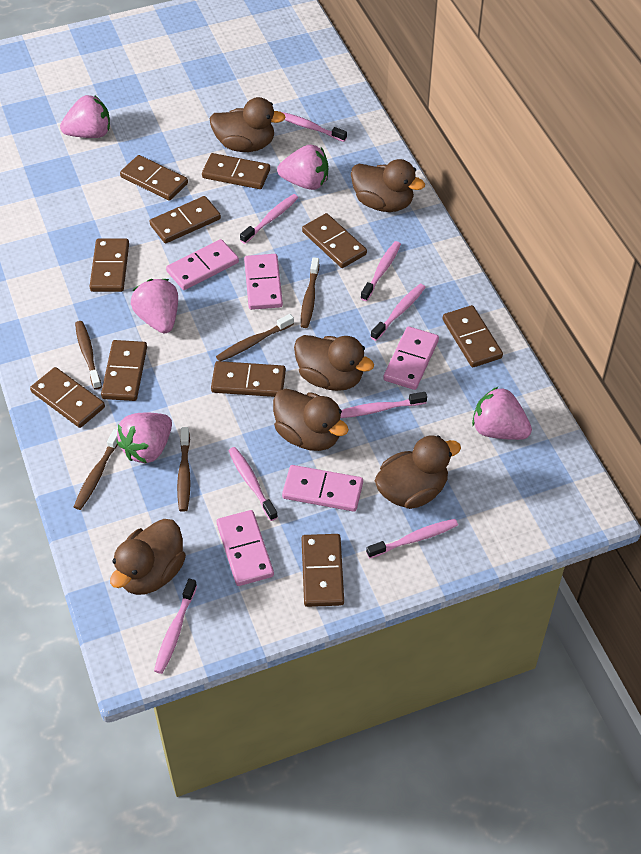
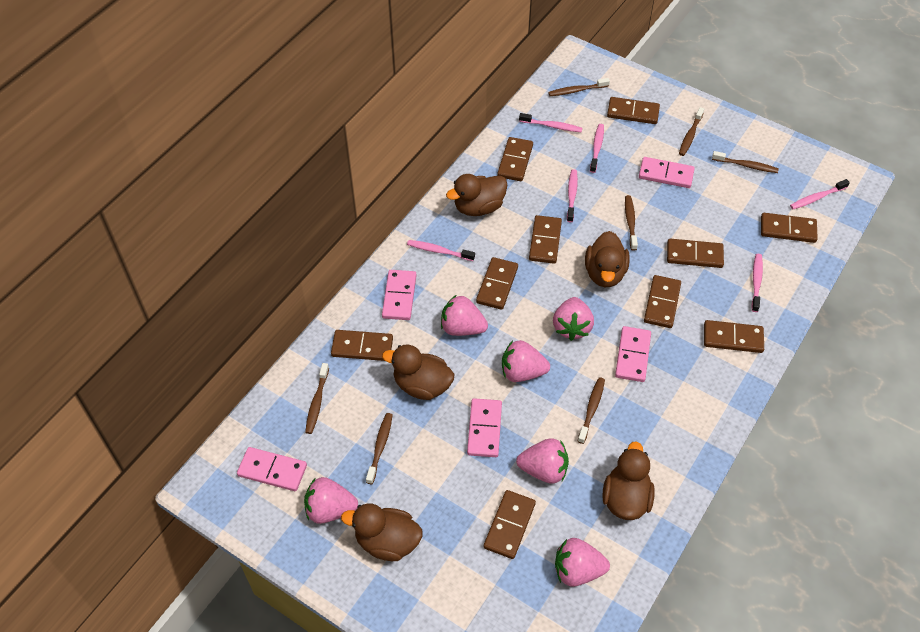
brown duck: [110,519,186,595] [210,97,286,152] [273,389,349,451] [294,335,374,391] [351,159,425,212] [374,435,461,509] = 6 -> [341,503,423,561] [382,344,454,400] [446,174,507,216] [585,231,630,287] [602,441,655,520] = 5
brown toothbrush: [74,429,118,510] [75,321,102,390] [177,427,191,512] [216,314,294,361] [301,257,319,328] = 5 -> [305,363,329,434] [366,413,393,484] [548,78,610,96] [577,377,605,444] [625,195,638,251] [679,107,704,156] [712,151,779,173] = 7
pink strawberry: [60,95,110,138] [117,413,172,463] [131,279,178,333] [277,145,328,190] [472,387,532,440] = 5 -> [304,477,358,524] [441,295,488,336] [502,340,550,382] [516,438,569,483] [553,297,594,341] [555,538,610,587] = 6
pink toothbrush: [154,579,197,674] [228,447,278,521] [240,194,298,244] [279,111,347,142] [340,392,427,418] [361,241,401,301] [366,519,458,559] [371,284,426,341] = 8 -> [407,240,475,261] [519,113,582,132] [567,169,578,222] [590,124,604,173] [751,254,763,312] [790,179,850,209] = 6

